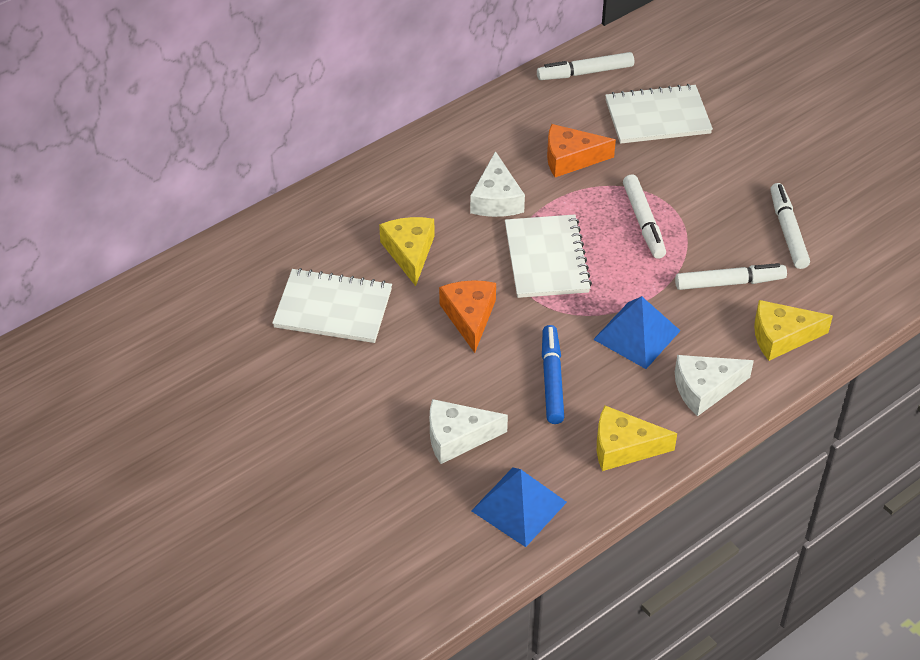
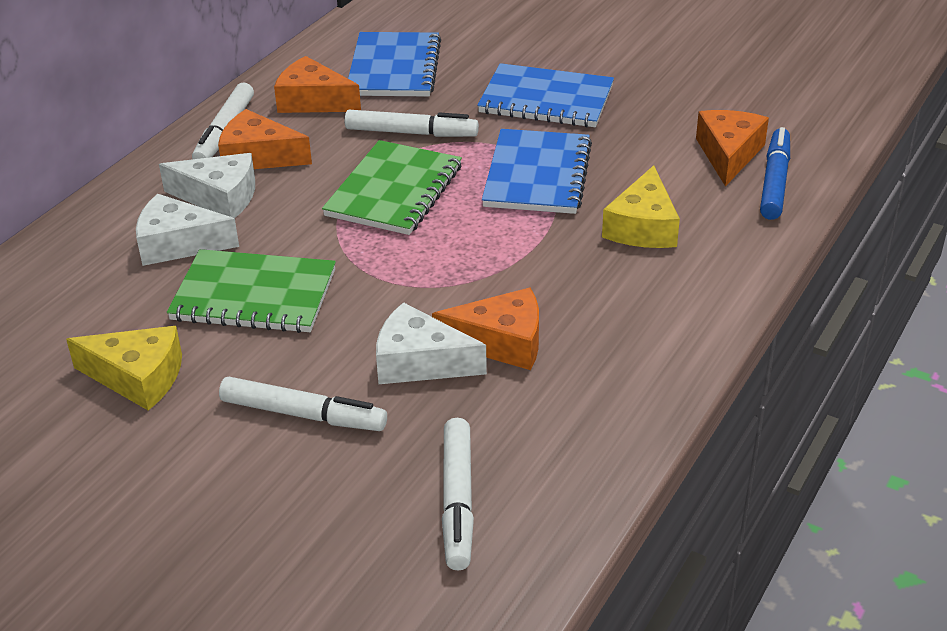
blue notebook: none = 0 -> [348,32,441,97] [477,63,614,127] [482,129,592,214] = 3
blue pyramid: [471,468,567,547] [593,296,680,369] = 2 -> none = 0
green notebook: none = 0 -> [167,249,336,333] [322,140,462,235] = 2
orange cheese: [439,280,496,353] [547,124,616,177] = 2 -> [218,109,312,169] [274,56,361,113] [432,288,539,370] [696,110,769,186] = 4
white notebook: [272,268,392,343] [505,215,592,298] [605,84,713,144] = 3 -> none = 0
yellow cheese: [379,217,435,286] [597,406,677,471] [754,300,833,361] = 3 -> [66,326,182,411] [602,165,680,248] = 2

